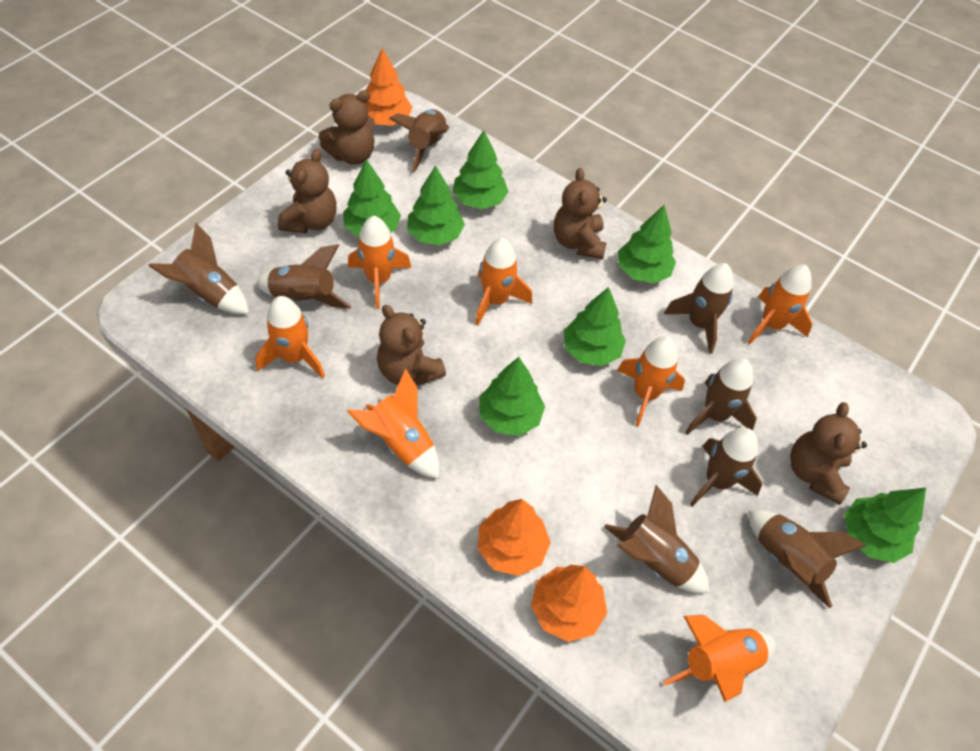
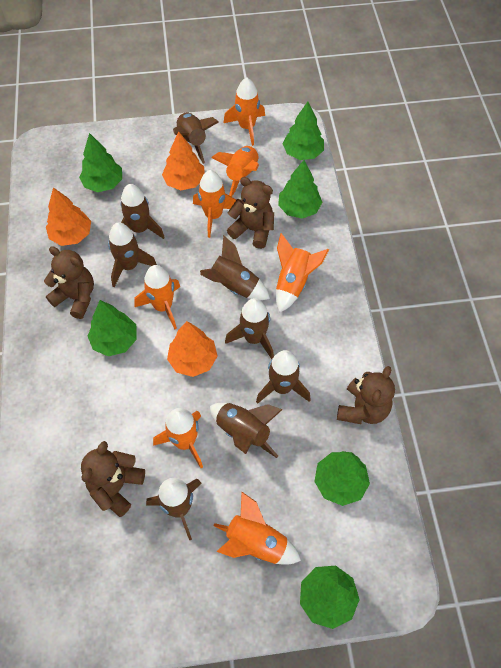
brown teddy bear: [278,149,337,234] [319,90,375,165] [377,305,446,385] [554,168,607,259] [790,402,867,505] = 5 -> [44,246,94,319] [81,441,145,517] [227,177,274,249] [337,366,395,424] = 4
green tree: [343,159,401,238] [407,165,465,245] [453,130,509,209] [479,357,545,436] [564,287,626,366] [618,205,676,283] [844,488,926,563] = 7 -> [79,133,122,192] [88,300,137,356] [278,160,322,219] [282,102,324,160] [300,566,360,629] [314,451,370,506] = 6

